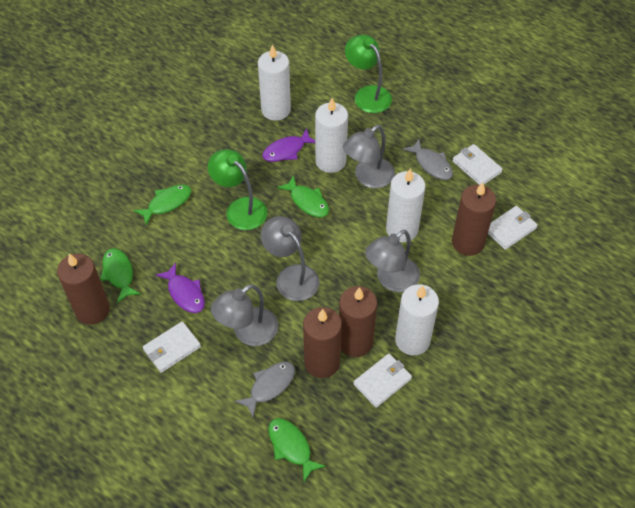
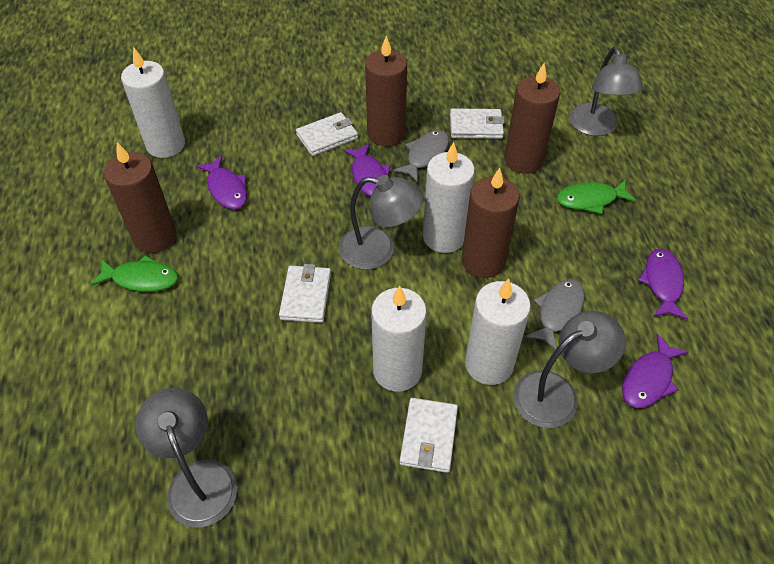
green fish: [100,248,141,303] [133,184,191,225] [268,418,326,482] [277,175,329,217] = 4 -> [91,255,178,292] [557,180,636,214] = 2
green lamp: [208,149,267,230] [345,35,392,113] = 2 -> none = 0
purple fish: [155,263,205,313] [262,129,315,162] = 2 -> [196,155,247,209] [343,143,390,197] [622,333,689,408] [638,248,688,320] = 4

